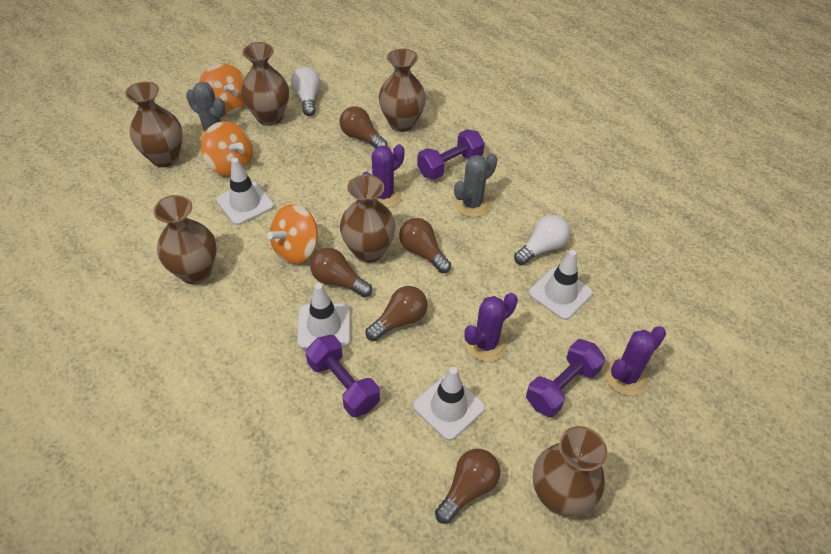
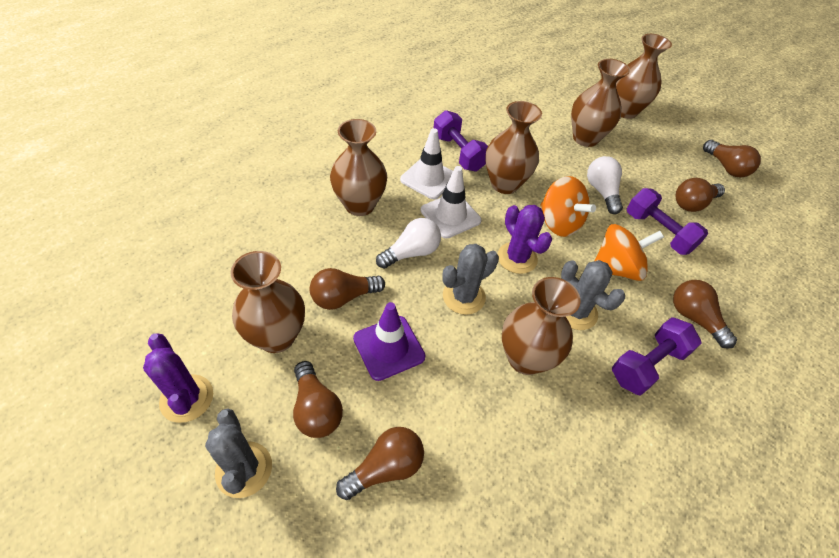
brown light bulb: [310,248,372,297] [339,106,388,149] [366,286,427,341] [399,218,451,273] [435,449,500,524] = 5 -> [293,361,343,438] [310,268,385,310] [336,427,424,500] [673,280,737,349] [676,178,725,212] [703,140,761,177] = 6
grey cactus: [186,82,226,140] [454,153,497,217] = 2 -> [205,408,272,498] [442,244,499,315] [561,260,625,330] = 3
orange spinning top: [199,63,245,115] [201,121,253,176] [267,204,318,264] = 3 -> [540,176,596,237] [595,224,664,281] = 2
purple cactus: [362,144,405,208] [465,293,518,362] [604,326,666,396] = 3 -> [143,333,213,423] [498,205,552,274] = 2
purple traffic cone: none = 0 -> [353,302,425,381] = 1
white traffic cone: [216,158,274,225] [297,283,350,349] [413,367,485,441] [529,250,593,320] = 4 -> [400,128,453,199] [421,166,481,238] = 2

